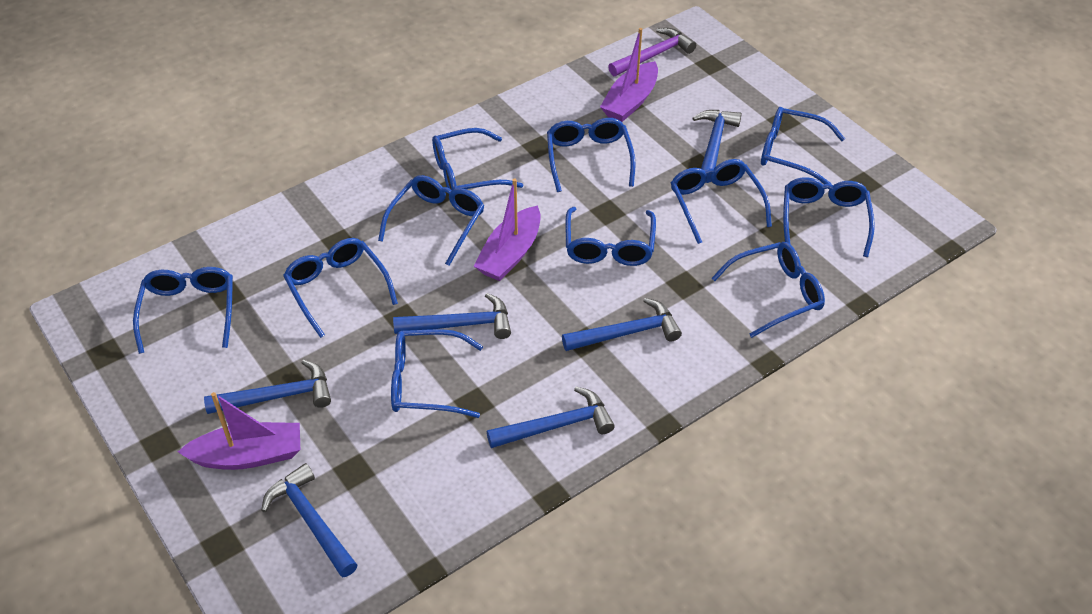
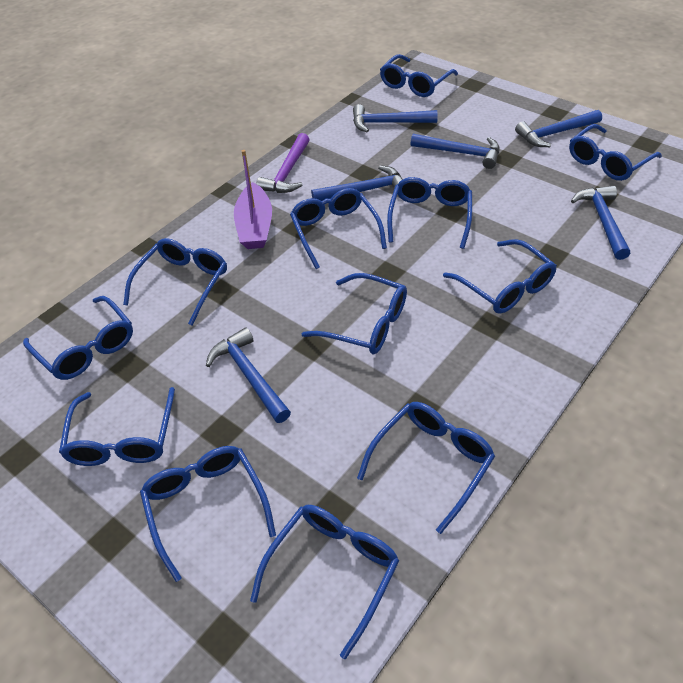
blue glasses: [133,267,233,354] [283,238,398,338] [378,175,485,266] [391,329,483,418] [432,128,523,190] [547,118,636,192] [566,207,656,266] [670,159,772,244] [712,242,825,338] [761,107,845,184] [783,177,875,257] = 11 -> [23,296,133,380] [59,387,175,466] [123,238,227,326] [140,446,276,582] [250,505,399,659] [290,188,387,269] [301,273,407,354] [357,402,495,534] [380,54,458,97] [387,177,472,249] [443,239,557,314] [569,124,662,181] = 12
purple boat: [178,392,300,470] [474,178,541,281] [600,28,658,122] = 3 -> [234,150,272,249] = 1

